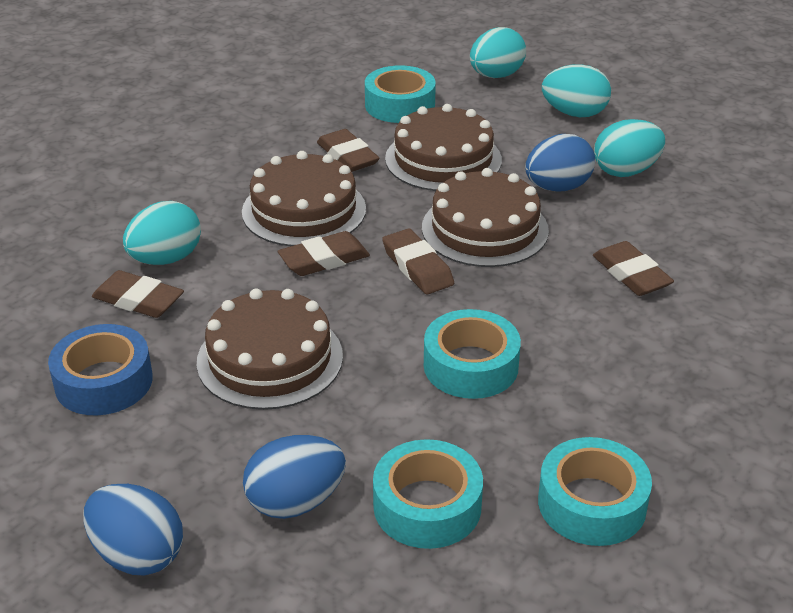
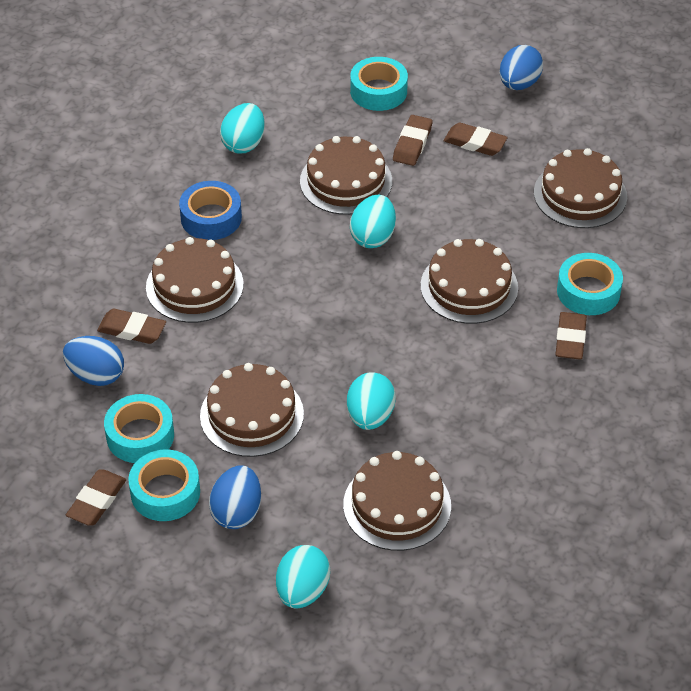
brown cake: [197,289,343,410] [242,151,366,246] [385,104,502,191] [422,168,549,267] = 4 -> [146,237,244,323] [200,363,304,457] [300,136,392,215] [343,451,451,551] [421,239,518,324] [534,148,627,228] = 6

